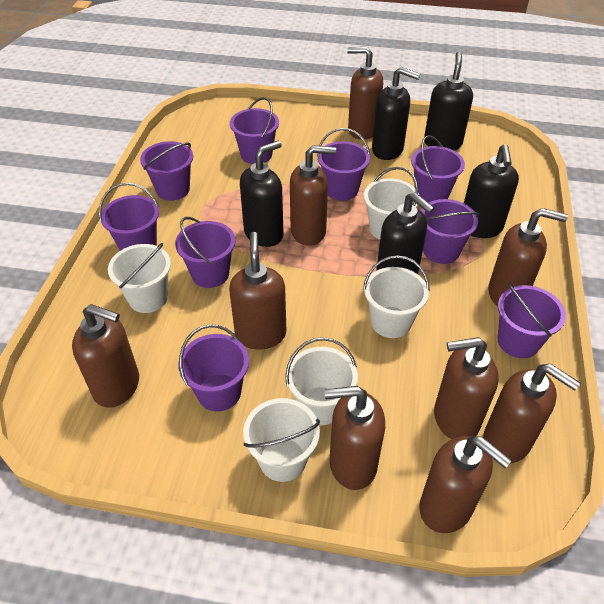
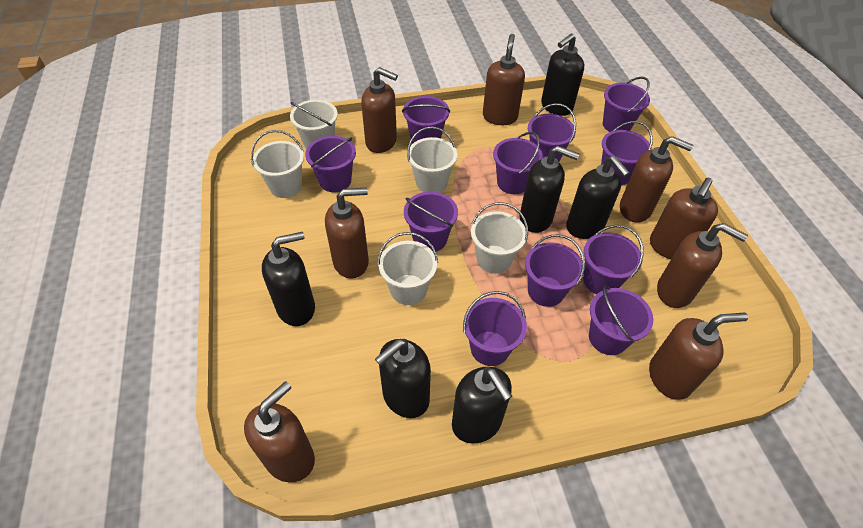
black soap dispenser: [240,141,284,247] [372,67,420,160] [376,192,434,274] [424,52,473,150] [464,144,519,238] = 5 -> [262,232,315,326] [375,339,431,418] [452,367,512,444] [520,146,579,233] [541,33,584,116] [566,156,630,239] = 6
brown soap dispenser: [72,304,139,408] [229,232,286,350] [290,145,336,246] [324,386,385,490] [347,47,383,140] [419,436,512,533] [434,337,499,439] [483,364,580,464] [488,208,568,306] = 9 -> [244,381,315,482] [325,188,369,279] [361,67,398,153] [483,34,525,125] [620,136,693,223] [649,313,748,400] [650,178,718,259] [657,223,748,308] = 8
purple bucket: [99,183,159,251] [140,141,193,201] [175,217,236,288] [178,324,249,411] [230,97,279,164] [317,128,370,201] [411,135,465,203] [421,199,480,264] [498,283,566,358] = 9 -> [305,136,356,192] [402,96,450,143] [404,192,458,251] [463,291,527,366] [493,132,543,194] [525,234,585,307] [528,103,576,162] [583,225,644,294] [589,286,653,355] [601,121,653,185] [603,77,650,132] = 11

